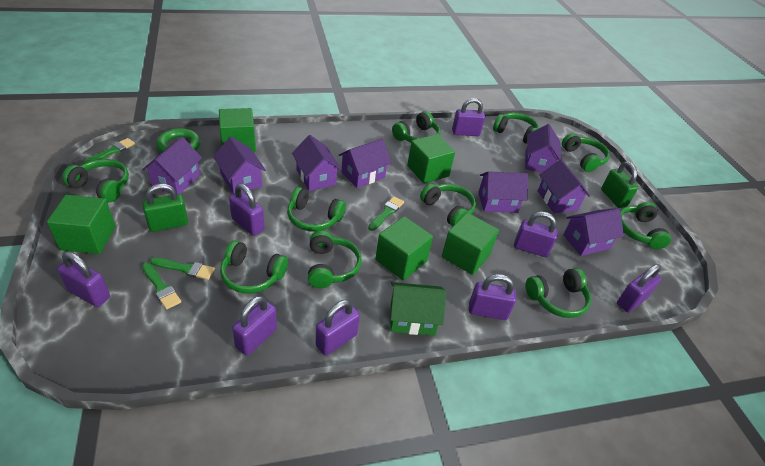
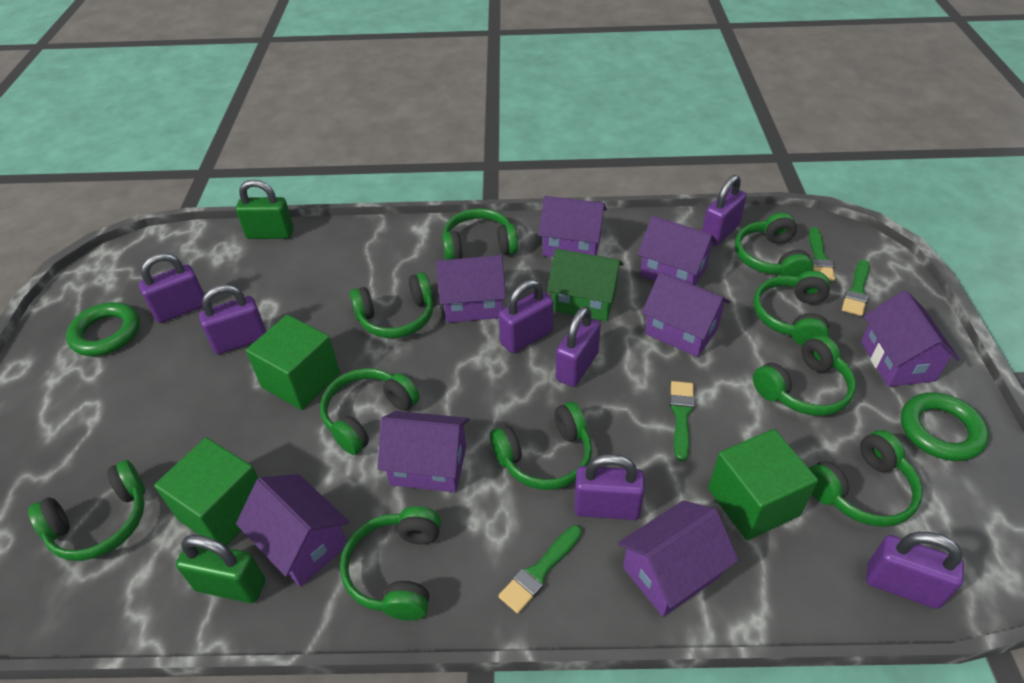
green cube: [47,195,115,254] [219,108,256,152] [375,216,433,281] [407,134,455,184] [442,213,499,275] = 5 -> [154,438,259,546] [246,315,340,410] [708,429,818,540] = 3
green ring: [156,128,201,153] = 1 -> [66,302,140,356] [901,392,989,461] = 2
purple padlock: [57,252,110,307] [229,183,265,236] [232,296,277,356] [316,300,360,355] [452,98,485,136] [469,274,516,320] [514,212,558,257] [617,264,661,313] = 8 -> [139,253,204,323] [199,284,267,354] [499,280,553,353] [556,306,601,387] [574,454,645,520] [702,175,747,246] [866,532,964,609] = 7

